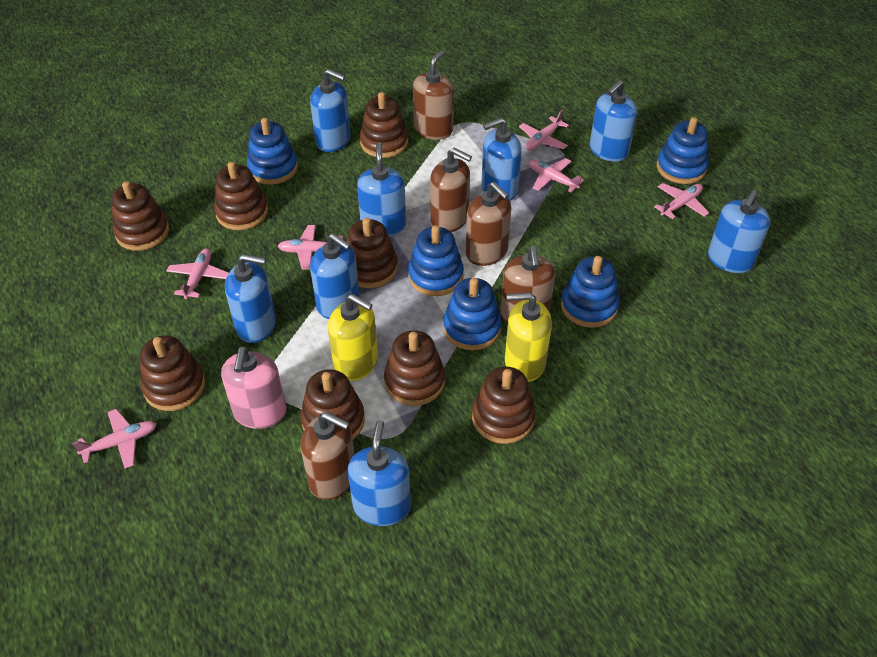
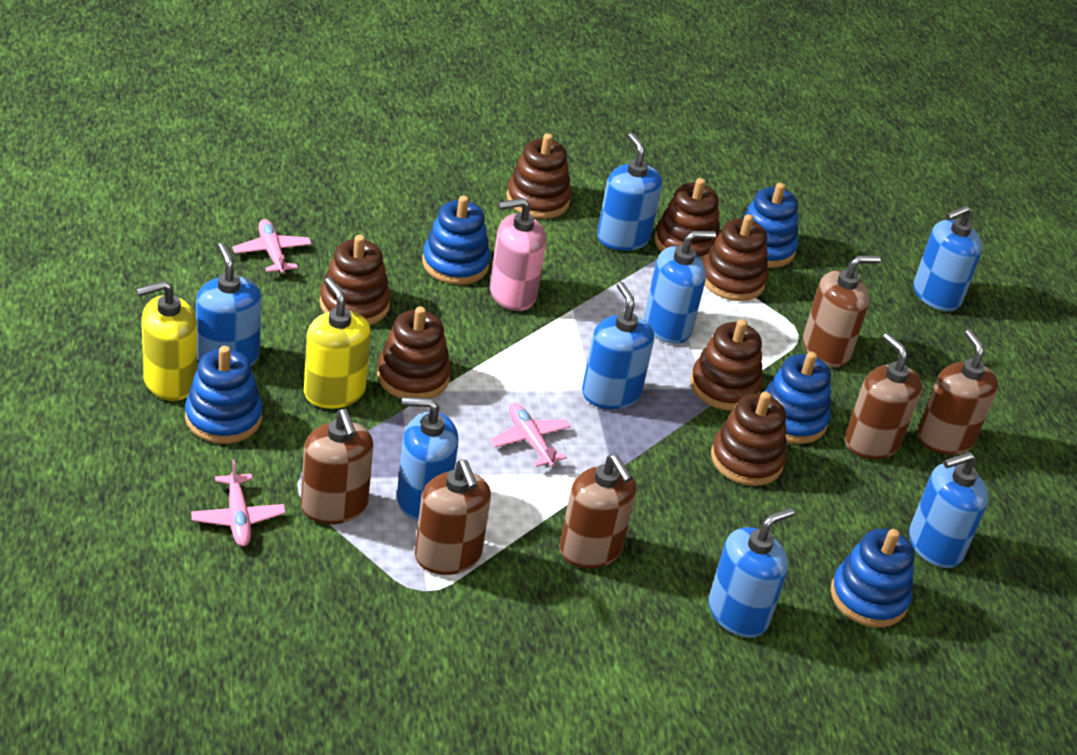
brown soap dispenser: [300,412,355,500] [413,50,454,140] [430,148,472,232] [466,182,511,266] [500,246,555,324] = 5 -> [301,409,374,524] [415,460,491,575] [559,455,637,568] [803,256,881,367] [845,333,922,459] [917,330,998,455] = 6
brown stacking toy: [111,181,169,251] [140,335,205,411] [214,162,268,230] [301,369,365,440] [347,218,398,288] [360,92,408,158] [384,330,445,406] [472,367,536,444] = 8 -> [320,235,391,325] [377,306,451,399] [507,133,571,219] [654,178,720,262] [690,319,763,411] [703,214,768,301] [711,391,787,486] = 7
pink plane: [72,409,157,469] [166,248,229,299] [278,225,343,270] [519,110,569,150] [529,158,584,192] [654,183,709,219] = 6 -> [191,459,286,547] [232,219,312,274] [490,403,571,467] = 3

